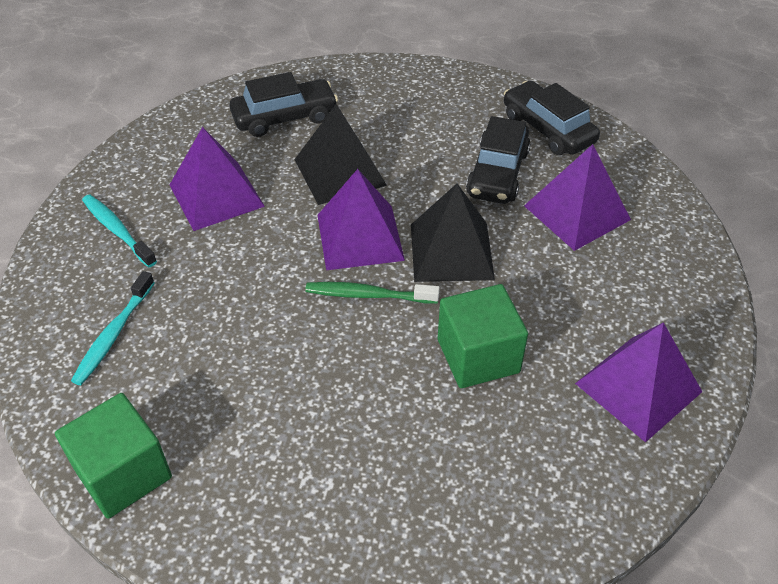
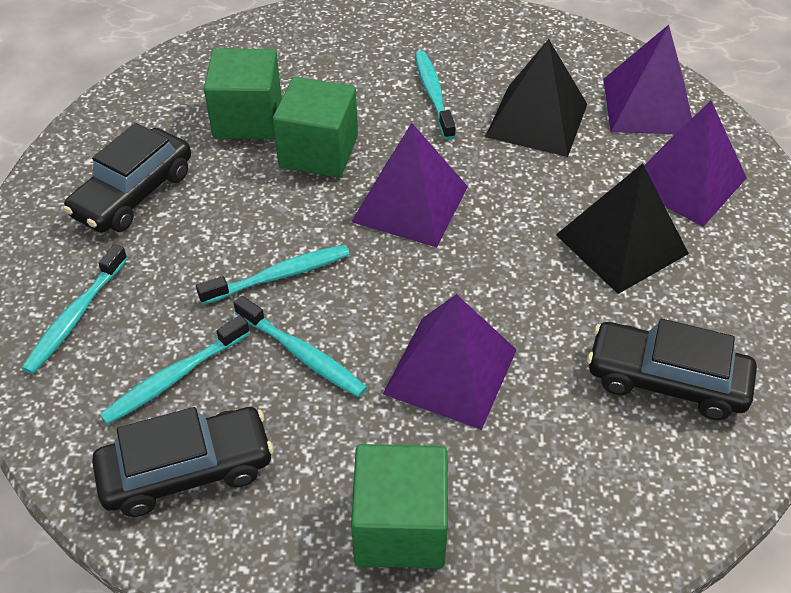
green cube: [55,393,172,519] [438,284,528,388] = 2 -> [204,48,282,139] [273,77,358,178] [351,444,448,568] = 3
green toothbrush: [305,282,440,304] = 1 -> none = 0
turquoise toothbrush: [71,271,155,385] [82,194,157,267] = 2 -> [22,244,128,374] [100,315,250,425] [196,245,350,305] [234,296,367,398] [415,50,456,140] = 5

